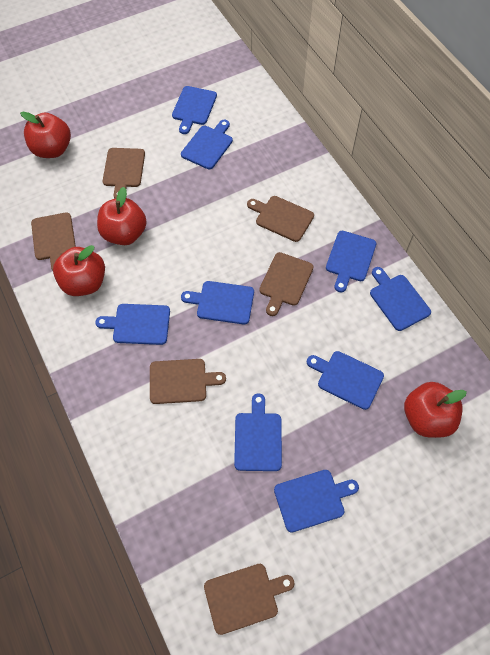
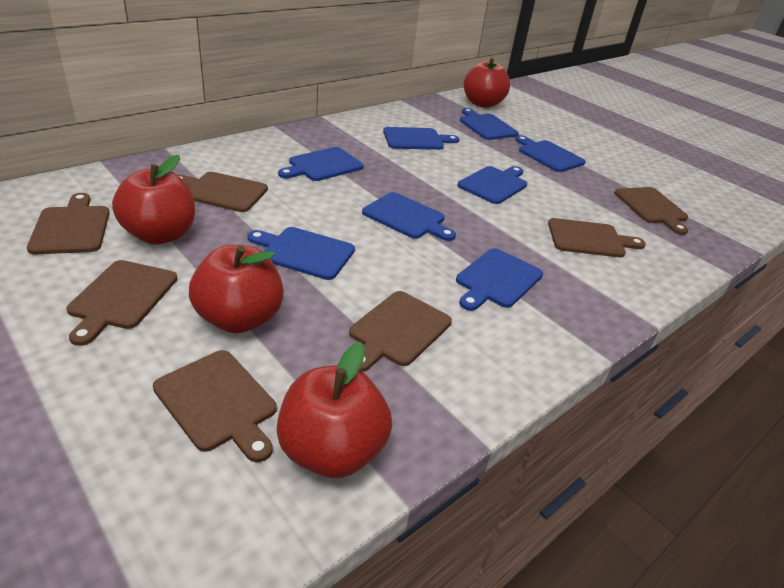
blue cutting board: [95,304,170,345] [172,86,217,134] [181,120,233,169] [181,281,254,325] [234,393,282,471] [274,470,359,533] [307,351,384,410] [326,231,376,292] [370,267,431,331] = 9 -> [247,227,355,280] [278,147,364,181] [362,192,456,241] [383,127,459,150] [456,248,543,311] [457,166,527,204] [460,108,519,140] [515,135,586,172] = 8
brown cutting board: [31,212,76,271] [103,148,145,198] [150,359,226,404] [204,564,294,635] [247,196,314,242] [259,252,314,316] = 6 -> [27,193,110,255] [66,260,177,346] [153,350,277,462] [178,172,268,212] [349,291,452,372] [548,218,646,257] [614,187,688,235] = 7

